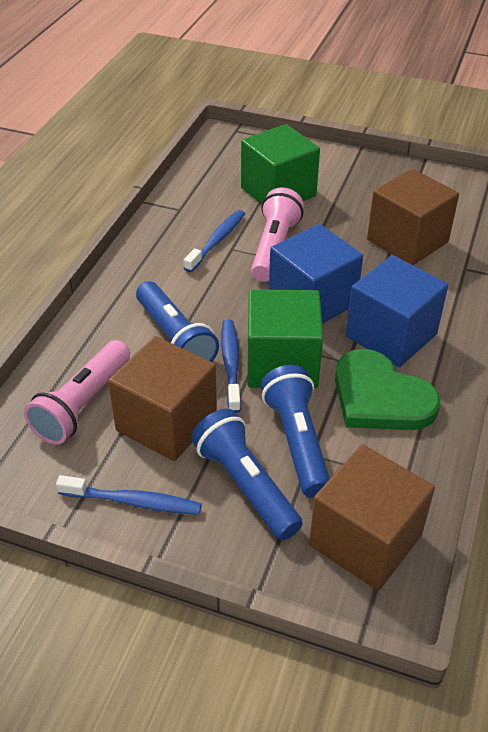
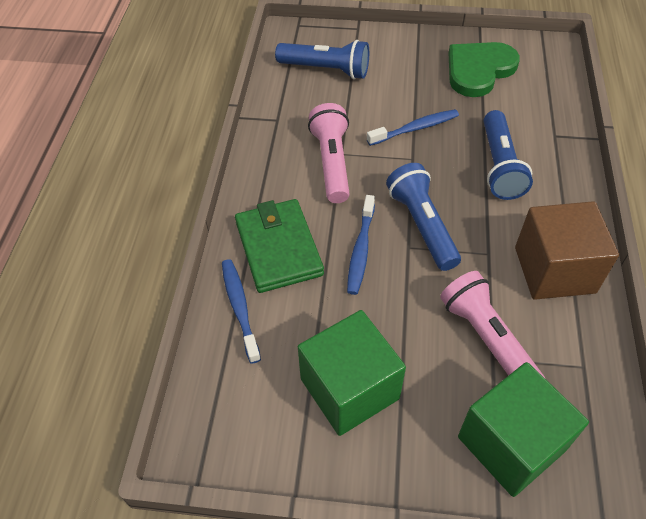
blue cube: [269,224,363,324] [346,255,448,367] = 2 -> none = 0
brown cube: [108,336,217,461] [309,445,435,590] [367,169,459,265] = 3 -> [515,201,619,300] = 1
green wallet: none = 0 -> [235,199,324,293] = 1

